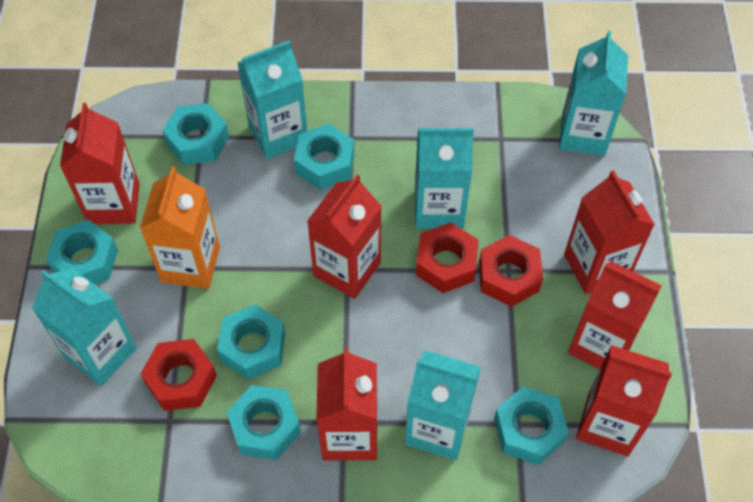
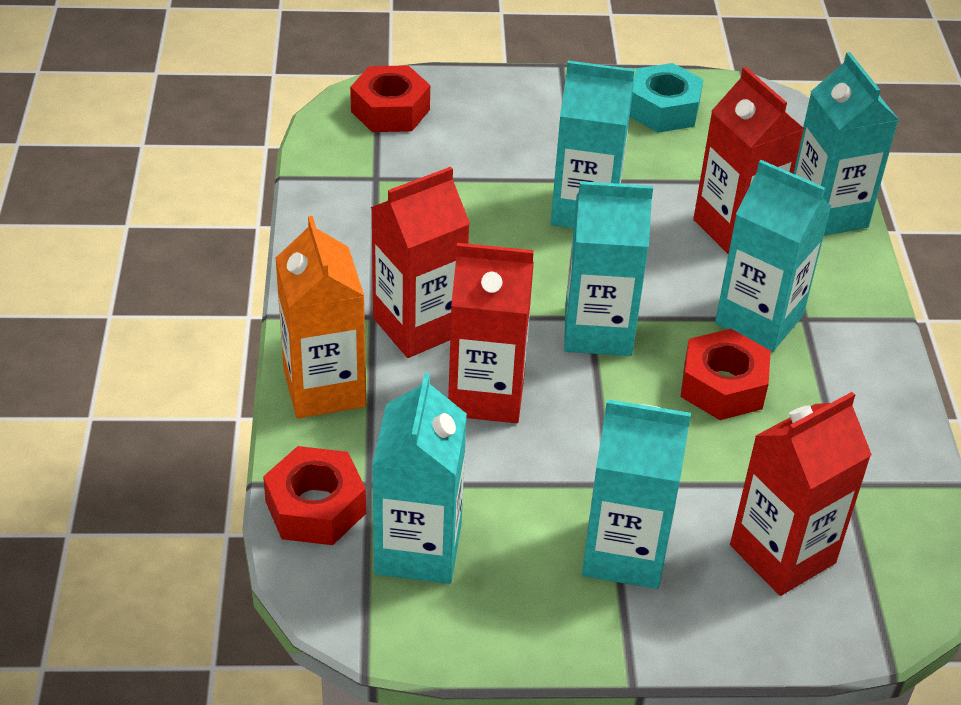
red carton: [60,103,140,224] [307,175,382,299] [316,348,377,460] [564,170,655,295] [568,261,662,369] [576,345,672,457] = 6 -> [371,167,470,358] [448,243,534,423] [693,67,804,254] [730,392,872,596] = 4
turquoise carton: [32,268,137,386] [237,40,307,159] [405,350,481,460] [415,128,474,229] [559,31,628,156] = 5 -> [372,373,467,584] [551,61,635,228] [564,181,653,356] [582,399,691,589] [715,160,831,351] [794,52,899,236] = 6
turquoise nut: [46,220,118,284] [162,103,229,165] [217,304,285,380] [227,385,301,460] [294,124,354,190] [494,386,569,465] = 6 -> [630,63,704,133] = 1

